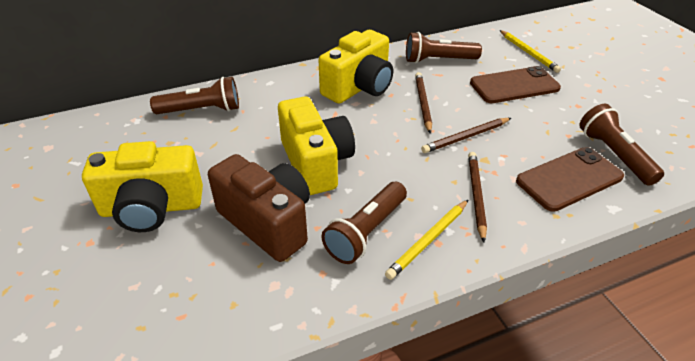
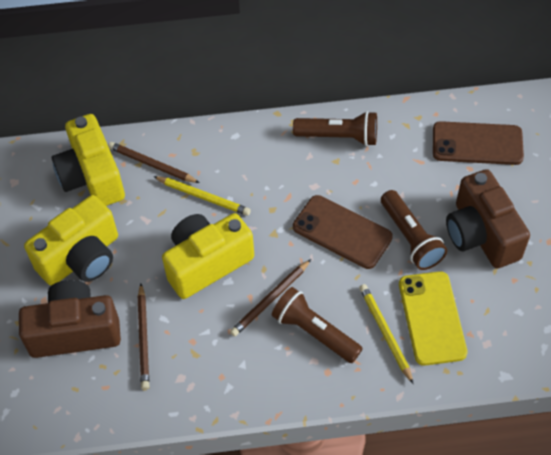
brown camera: [208,154,310,262] = 1 -> [19,280,121,358] [446,169,530,269] = 2
brown flashlight: [150,77,239,114] [321,182,407,264] [406,32,482,63] [579,104,664,186] = 4 -> [272,287,363,363] [293,111,377,146] [381,190,447,270] = 3
yellow phone: none = 0 -> [399,271,467,366] = 1

